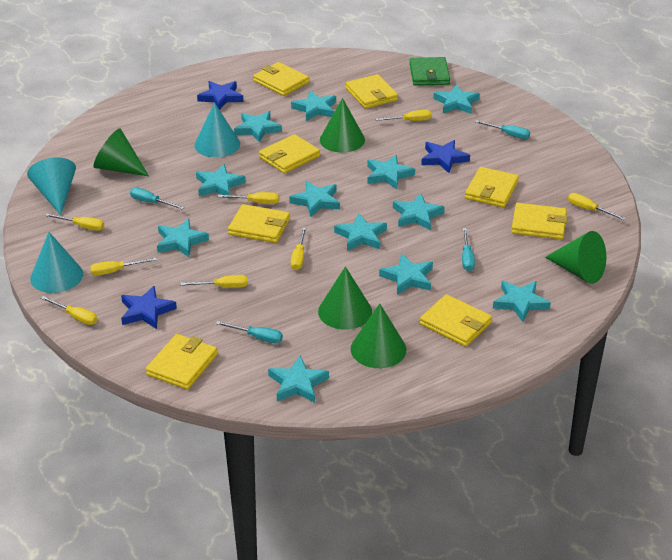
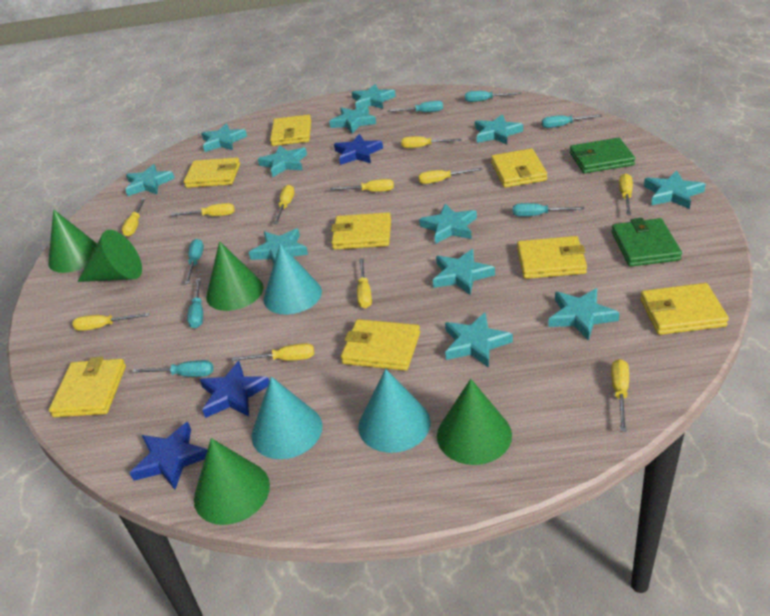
green wallet: [409,57,450,86] = 1 -> [570,138,635,173] [612,218,682,267] = 2
turquoise screwdriver: [130,187,184,209] [216,321,283,343] [462,228,475,271] [475,120,530,139] = 4 -> [132,360,214,377] [185,239,204,284] [187,278,203,328] [388,101,443,112] [465,91,521,102] [513,203,585,216] [542,114,602,128] = 7
yellow screwdriver: [41,296,97,325] [45,213,104,231] [90,258,157,276] [180,275,248,288] [217,192,279,204] [291,228,306,270] [375,110,431,121] [568,193,626,220] = 8 -> [73,313,149,331] [122,198,146,236] [170,203,235,216] [232,343,314,361] [274,185,295,224] [330,179,394,192] [357,259,372,308] [401,137,462,148] [418,167,483,184] [611,359,629,432] [619,174,633,215] = 11

